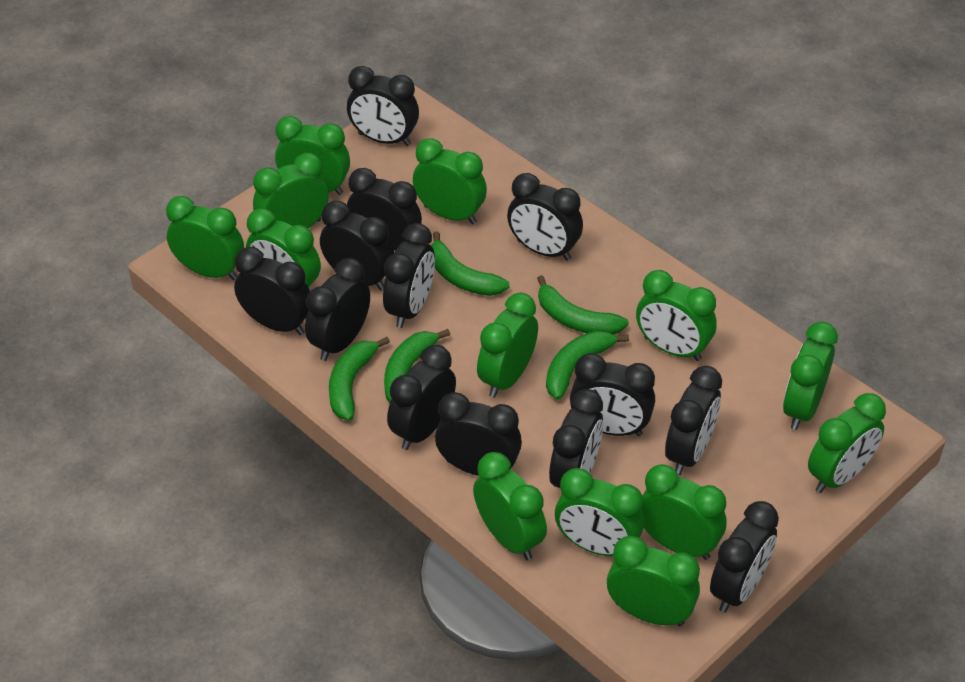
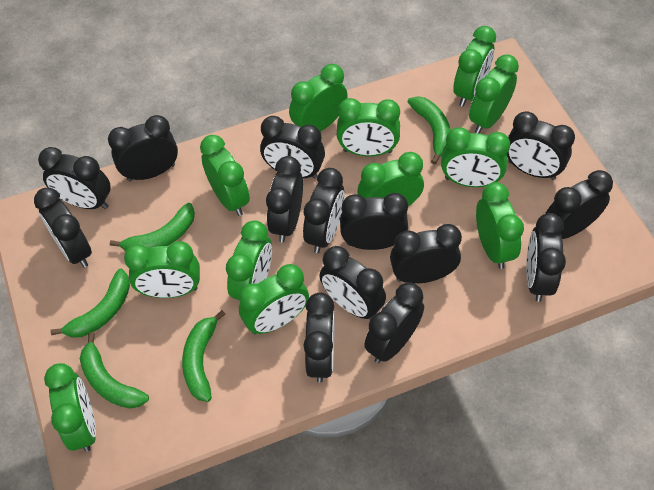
black clock: [234,247,310,335] [305,258,370,361] [320,201,394,290] [347,66,419,146] [347,168,422,250] [383,223,435,328] [387,345,456,450] [435,392,522,476] [507,173,583,261] [549,389,603,494] [570,353,655,436] [665,366,722,475] [710,501,779,613] = 13 -> [34,188,92,268] [38,147,111,209] [108,115,178,181] [260,116,325,179] [266,156,303,242] [303,168,345,253] [303,293,335,383] [319,246,386,319] [340,193,408,250] [364,282,424,363] [390,224,462,284] [507,111,575,180] [526,213,566,302] [545,170,613,239] = 14
green clock: [166,196,244,280] [246,208,321,287] [253,153,329,228] [275,116,350,195] [413,138,487,224] [473,452,547,560] [477,293,538,398] [555,468,644,556] [607,536,700,626] [636,270,717,361] [642,464,727,560] [783,322,838,430] [808,393,886,493] = 13 -> [44,363,96,452] [124,241,200,298] [200,135,250,216] [226,220,272,300] [239,264,309,334] [289,64,348,131] [337,98,400,156] [357,152,424,206] [441,127,510,187] [453,26,496,107] [469,54,519,133] [476,182,524,269] = 12

